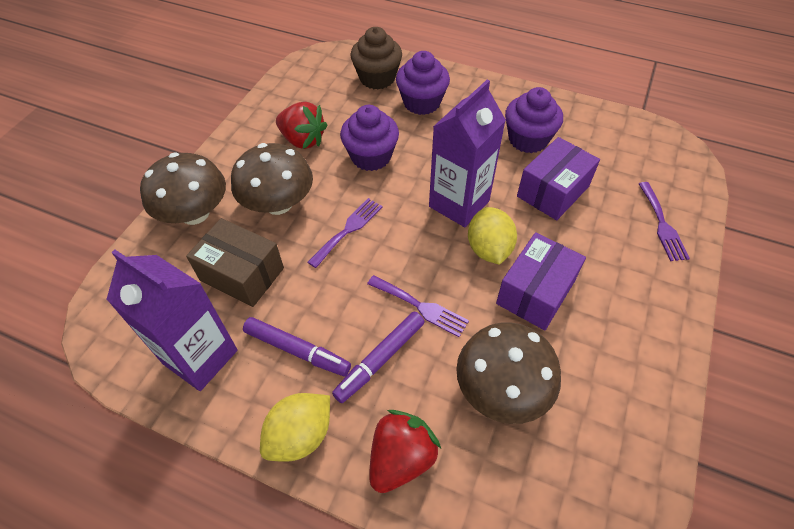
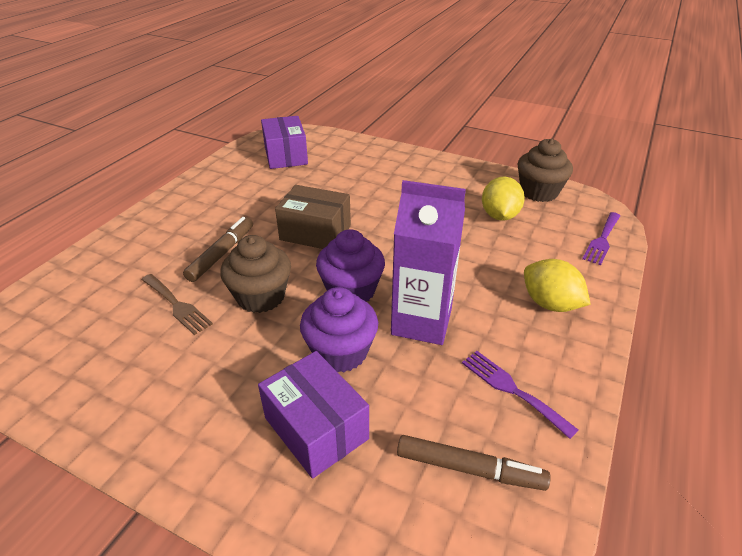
brown cupcake: [350,27,402,90] = 1 -> [220,235,291,313] [518,138,573,202] = 2
brown fork: none = 0 -> [142,274,213,335] = 1
brown marker: none = 0 -> [183,217,253,282] [397,435,551,491] = 2
brown mushroom: [140,153,226,225] [231,143,313,215] [456,322,561,424] = 3 -> none = 0
purple carton: [106,250,238,391] [429,80,506,227] = 2 -> [391,180,466,345] = 1
purple cupcake: [340,105,399,171] [396,51,450,115] [505,87,563,153] = 3 -> [300,287,378,372] [316,229,385,302] = 2
purple fork: [308,198,382,268] [367,275,469,337] [639,182,690,261] = 3 -> [462,351,578,439] [582,212,620,265] = 2
purple marker: [243,317,351,376] [332,312,425,403] = 2 -> none = 0
red strawberry: [276,102,327,149] [369,410,441,493] = 2 -> none = 0

